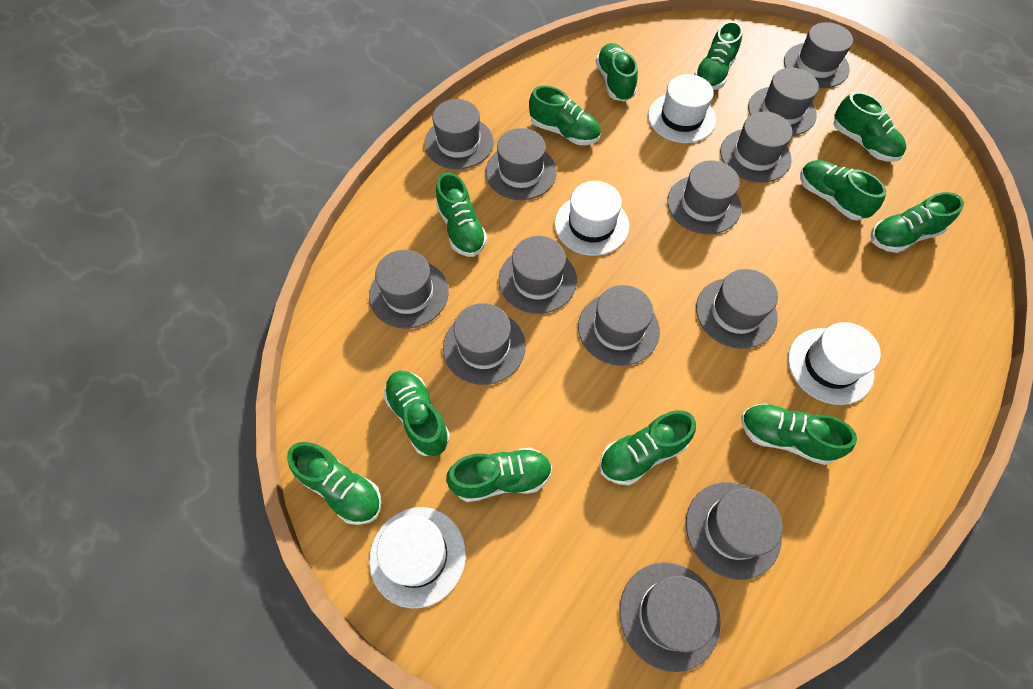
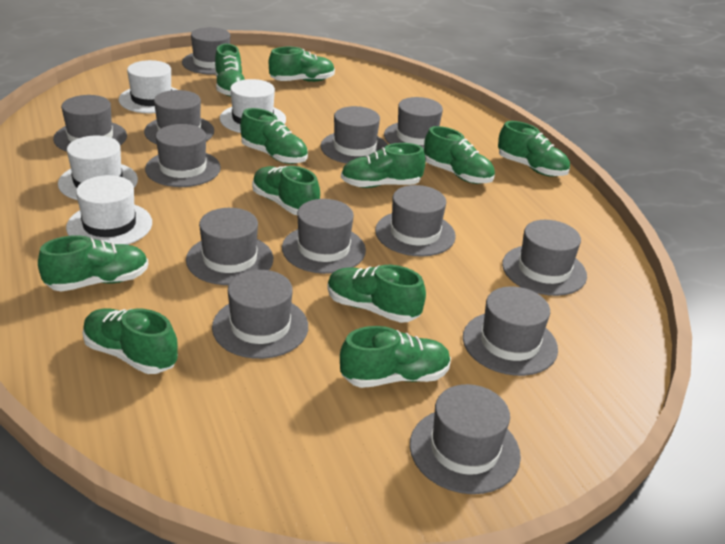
green shoe: [287,442,381,525] [383,371,450,456] [436,172,487,257] [446,447,552,502] [529,86,601,145] [595,43,638,102] [599,410,696,485] [694,21,743,90] [741,403,857,465] [800,160,886,221] [833,92,906,162] [870,192,964,253] = 12 -> [38,235,148,292] [82,308,178,374] [215,44,245,97] [240,108,308,164] [252,166,320,215] [269,47,335,82] [327,265,426,323] [340,326,451,388] [341,143,426,188] [424,126,495,184] [498,121,570,177] = 11

